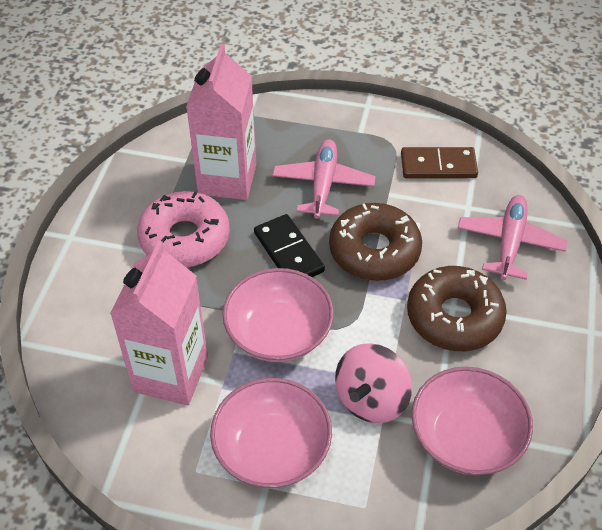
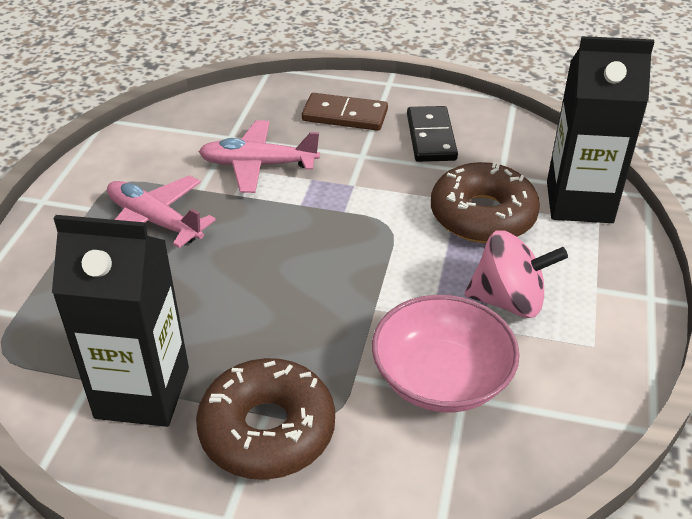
black carton: none = 0 -> [52,215,189,427] [547,36,654,223] = 2
pink bowl: [210,378,332,488] [222,268,334,362] [412,367,533,475] = 3 -> [372,295,520,413] = 1
pink carton: [110,241,208,405] [186,44,256,200] = 2 -> none = 0
pink donut: [137,191,230,267] = 1 -> none = 0

